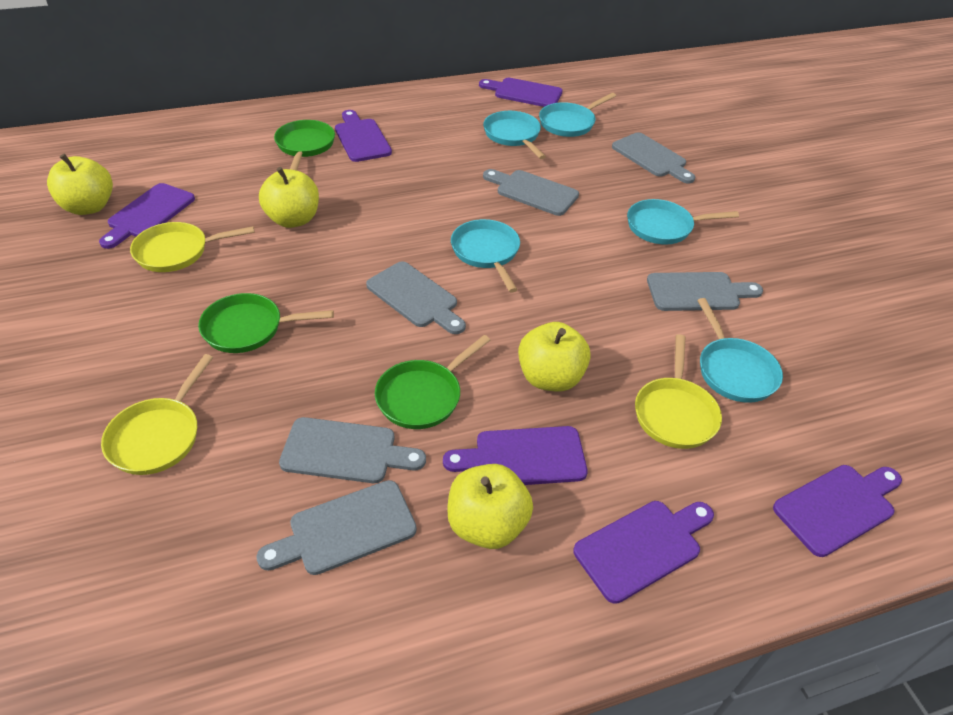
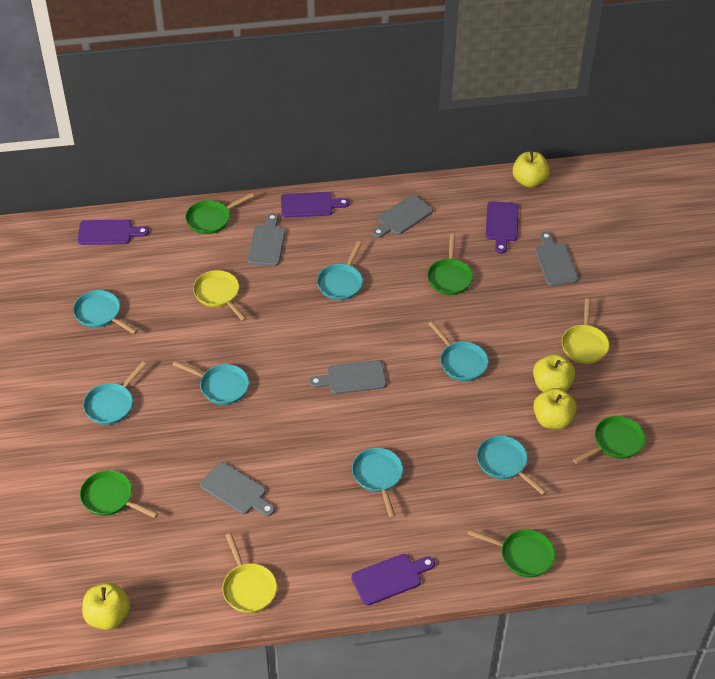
green pan: [198,293,334,353] [274,120,335,171] [375,335,490,429] = 3 -> [80,470,158,518] [185,193,254,234] [427,234,473,295] [468,529,555,577] [573,416,645,464] = 5
grey cutting board: [256,480,417,575] [279,417,426,483] [366,261,466,334] [483,169,579,216] [612,132,695,183] [647,272,763,311] = 6 -> [200,462,275,516] [248,213,286,266] [309,360,387,394] [372,195,433,238] [535,232,578,286] = 5
purple cutting board: [99,183,195,249] [335,110,392,162] [443,426,588,485] [479,78,563,107] [573,501,714,604] [773,465,902,557] = 6 -> [78,220,149,245] [281,192,350,218] [351,554,435,605] [486,201,519,254] = 4
turquoise pan: [451,219,520,293] [483,111,546,159] [539,93,616,137] [627,199,739,245] [697,298,783,403] = 5 -> [73,290,137,334] [83,361,146,425] [173,361,249,405] [317,241,363,300] [352,448,403,518] [429,321,489,381] [477,436,547,495] = 7

